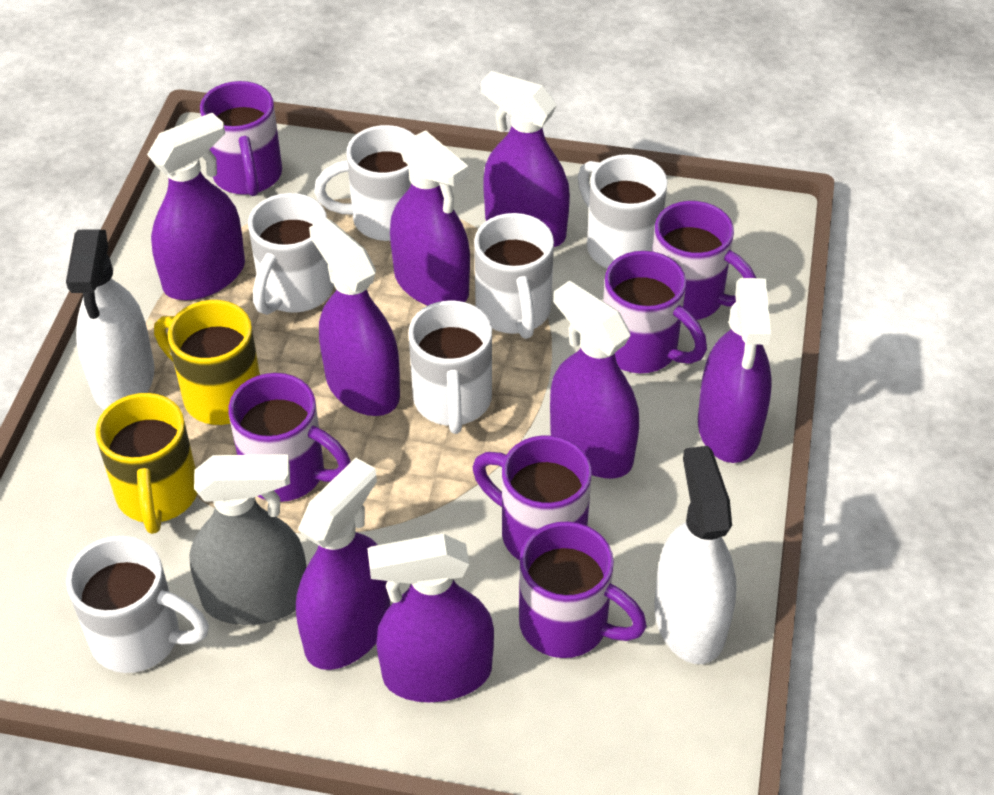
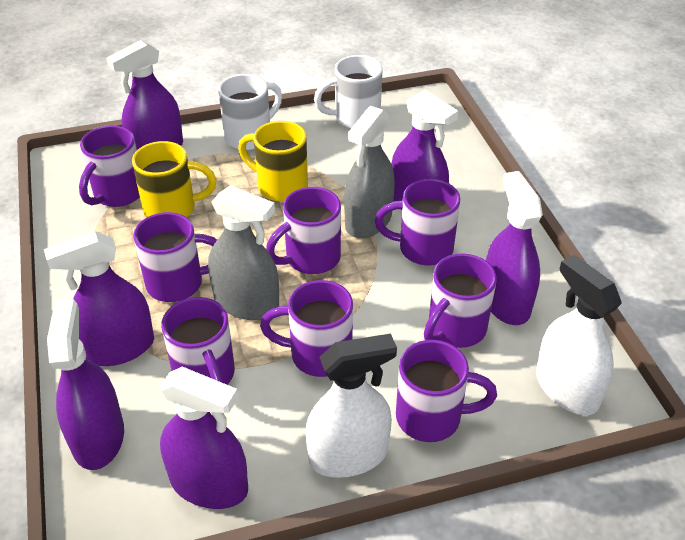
grey spray bottle: [189,454,307,625] = 1 -> [208,186,279,320] [344,106,395,238] = 2
purple mug: [200,81,282,196] [228,373,351,502] [473,435,592,560] [519,522,647,658] [603,251,707,373] [652,201,756,320] = 6 -> [79,125,140,207] [133,212,217,302] [161,297,235,385] [260,280,353,377] [266,187,341,274] [375,179,460,265] [396,340,497,442] [424,253,497,348] = 8
purple spray bottle: [147,113,245,300] [296,458,390,670] [309,218,400,416] [367,533,494,702] [390,131,470,306] [481,71,570,247] [550,281,639,478] [698,278,772,463] = 8 -> [44,231,154,366] [47,299,124,470] [106,40,183,150] [160,367,248,509] [391,89,458,210] [486,171,543,325] = 6
white mug: [66,536,209,673] [248,193,334,315] [314,125,415,241] [409,300,492,434] [474,213,554,339] [578,154,668,269] = 6 -> [218,74,282,150] [314,55,383,129] = 2

